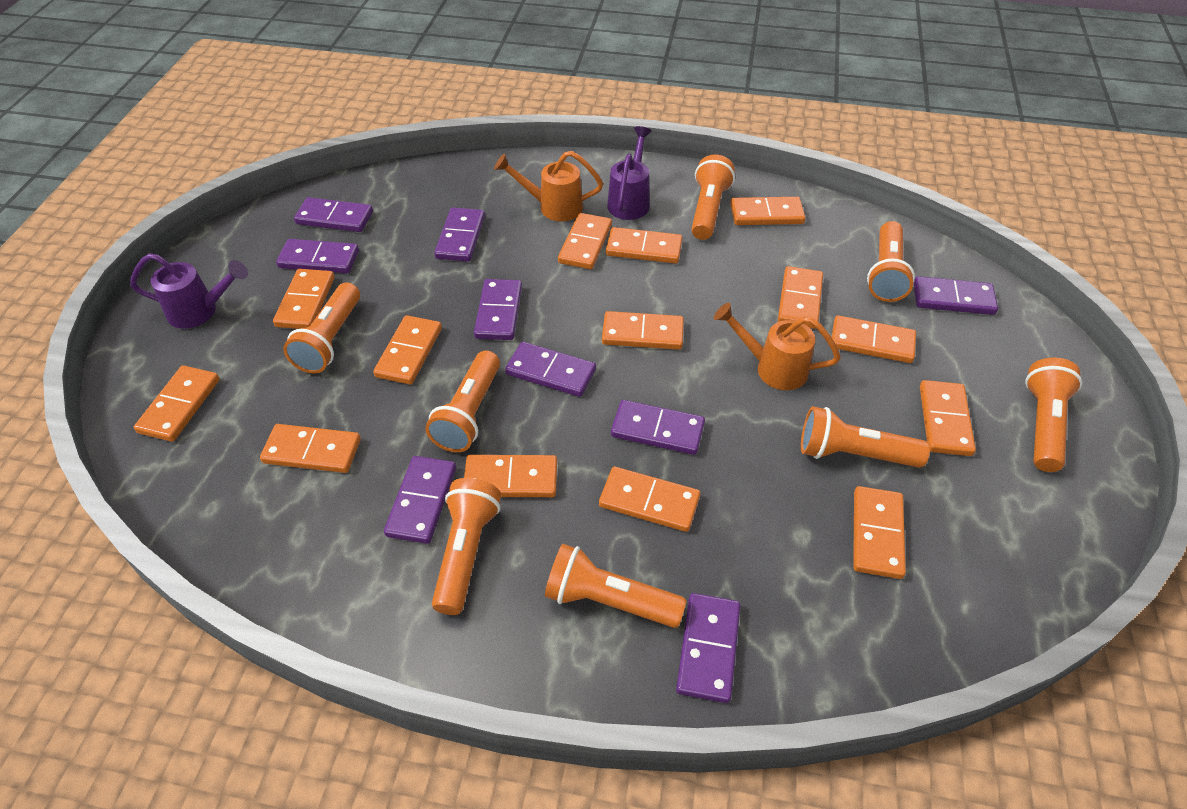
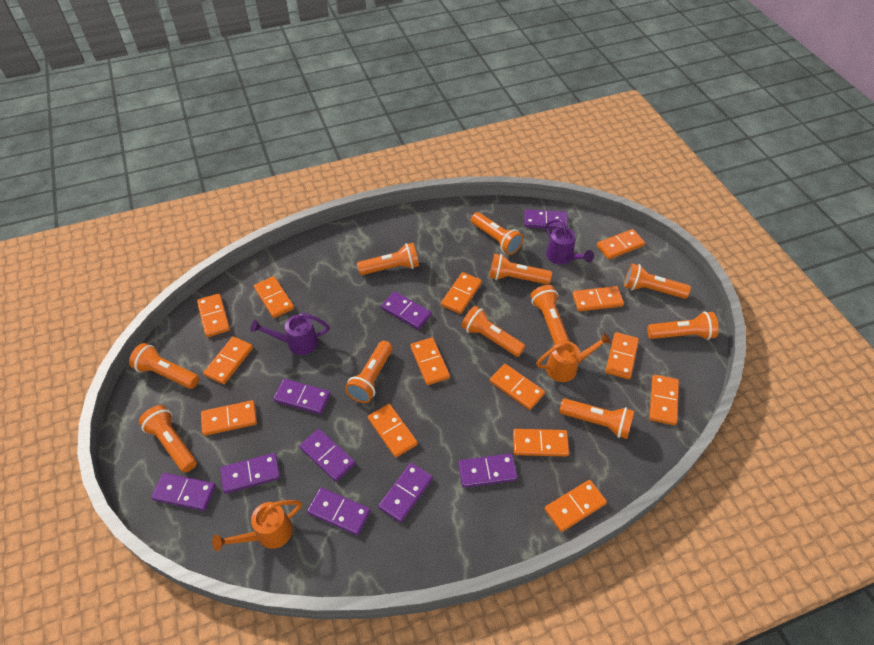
orange flashlight: [283,282,360,373] [425,351,500,452] [432,478,501,615] [545,544,687,628] [691,154,735,240] [801,406,930,468] [867,221,915,302] [1025,358,1082,472] = 8 -> [129,343,199,389] [139,405,197,472] [345,341,393,403] [357,243,419,275] [461,306,526,357] [471,212,523,255] [489,254,552,285] [530,285,570,344] [559,399,634,439] [624,263,691,299] [647,311,719,340] = 11

